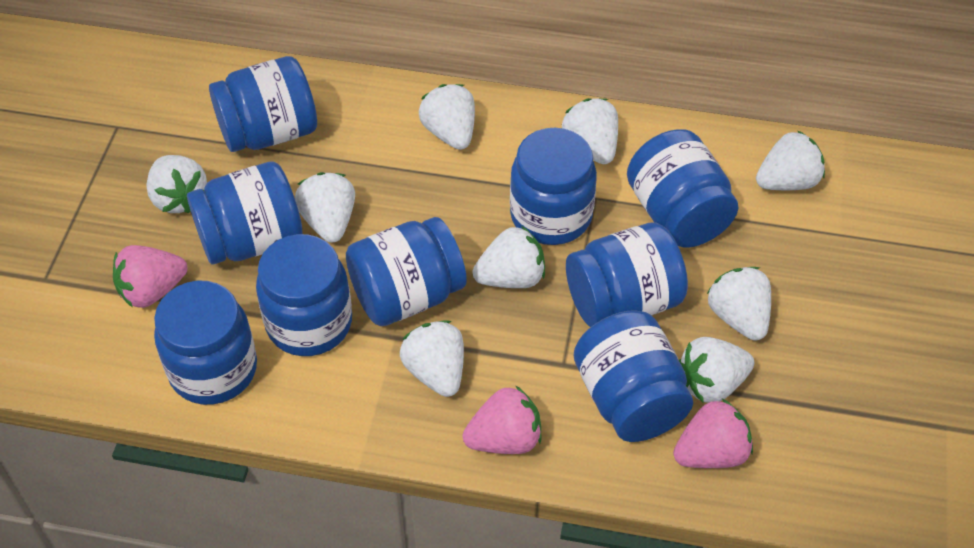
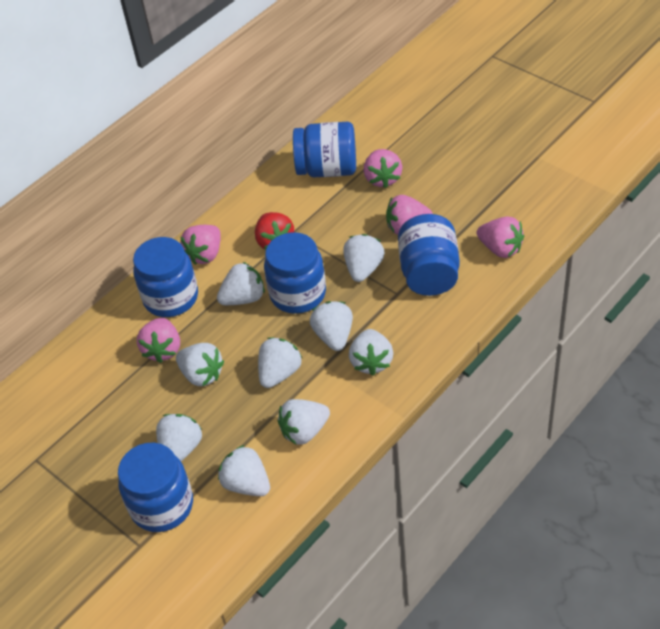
blue jar: [154,281,257,405] [187,161,303,265] [209,56,317,152] [256,234,352,356] [346,217,467,326] [510,128,597,245] [566,222,688,327] [574,310,693,442] [627,129,738,248] = 9 -> [118,443,193,532] [133,237,198,317] [264,232,326,314] [293,122,356,178] [398,214,460,296] = 5
pink strawberry: [113,245,187,308] [463,385,541,454] [673,399,753,468] = 3 -> [137,317,180,363] [181,225,221,265] [363,149,402,188] [386,195,433,235] [477,216,524,258] = 5
red strawberry: none = 0 -> [255,212,294,250] = 1

